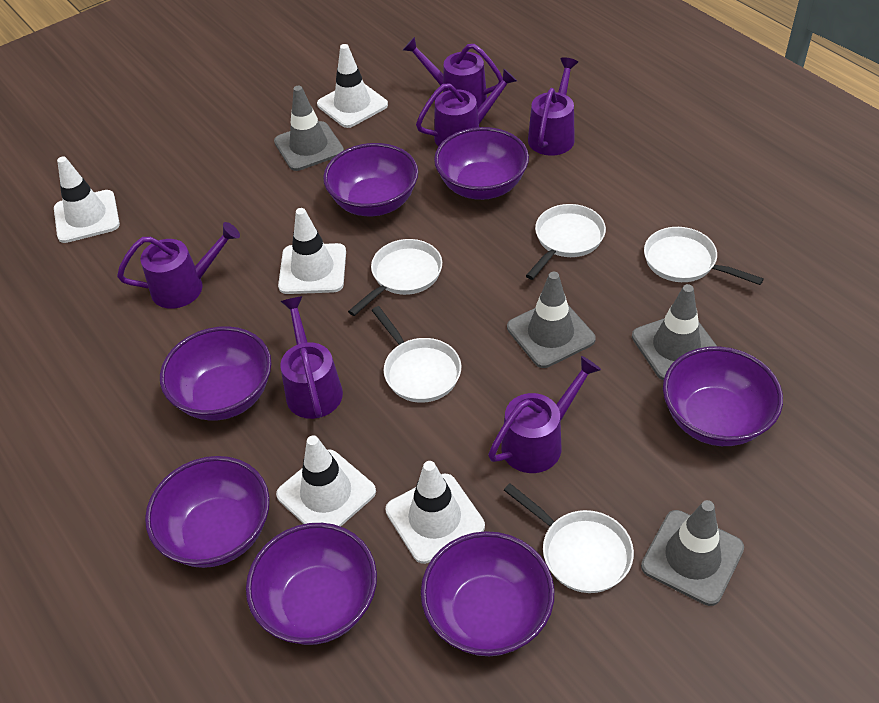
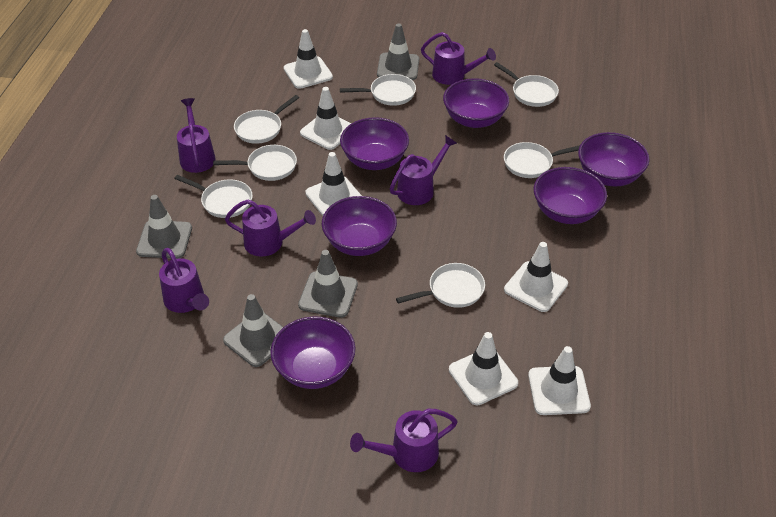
purple bowl: [145,456,270,568] [160,326,271,421] [246,523,377,645] [323,143,418,216] [421,531,554,656] [434,127,529,200] [663,346,783,446] = 7 -> [270,316,356,389] [322,196,397,256] [340,117,409,170] [443,78,509,128] [534,167,607,224] [578,132,650,186] = 6
white pan: [348,239,442,316] [372,306,461,403] [504,483,634,593] [526,204,606,280] [644,227,764,285] = 5 -> [174,175,253,218] [213,145,297,181] [234,95,299,144] [340,74,416,106] [396,263,485,308] [494,62,559,107] [504,142,580,178] = 7
white traffic cone: [54,156,120,243] [276,435,376,527] [278,208,346,294] [317,44,388,128] [385,461,485,564] = 5 -> [284,29,333,89] [300,87,351,150] [305,152,362,216] [449,332,518,405] [504,242,568,312] [528,346,591,415] = 6

